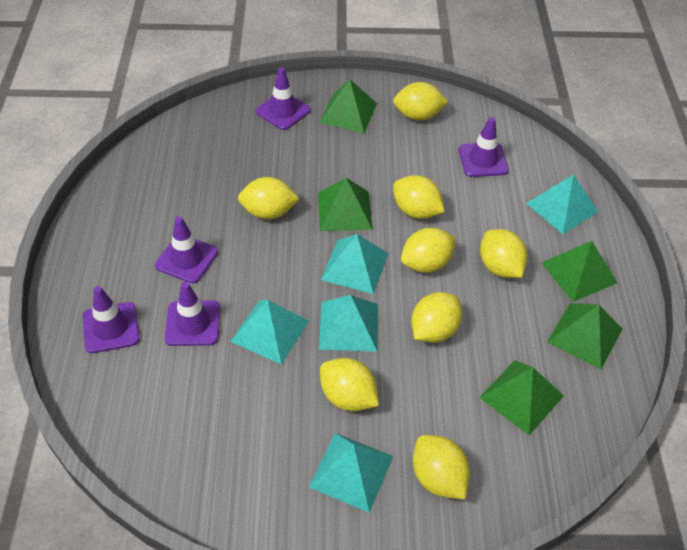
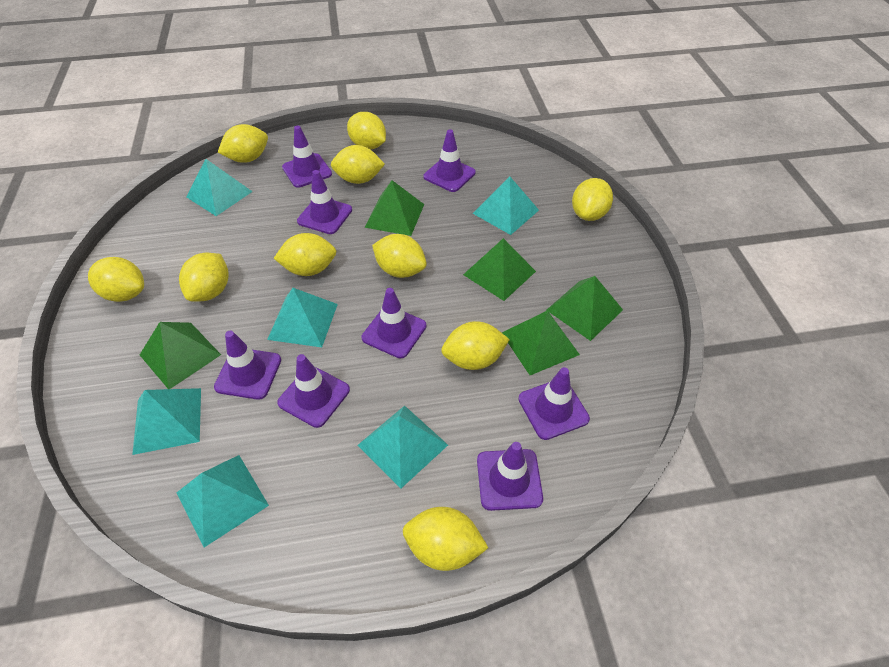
purple traffic cone: [83,286,139,353] [155,216,218,283] [165,282,221,346] [256,67,311,130] [459,117,509,177] = 5 -> [214,331,281,400] [277,354,350,428] [282,125,332,188] [297,170,352,234] [362,288,426,358] [423,129,476,192] [477,442,543,511] [518,367,590,440] = 8
turquoise pyramid: [230,300,309,364] [309,433,393,513] [319,295,378,352] [321,234,389,294] [526,174,598,234] = 5 -> [132,388,201,455] [176,455,269,547] [186,159,253,216] [267,288,338,347] [357,406,448,489] [473,177,539,235] = 6
yellow lemon: [238,177,300,220] [320,358,379,411] [393,82,448,121] [393,175,445,219] [401,228,456,273] [411,292,462,343] [413,435,470,499] [480,229,528,278] = 8 -> [88,257,144,302] [179,253,228,302] [218,124,268,163] [274,233,336,276] [331,145,385,184] [347,112,386,149] [372,234,427,278] [403,507,488,571] [441,321,510,370] [572,178,613,221] = 10

